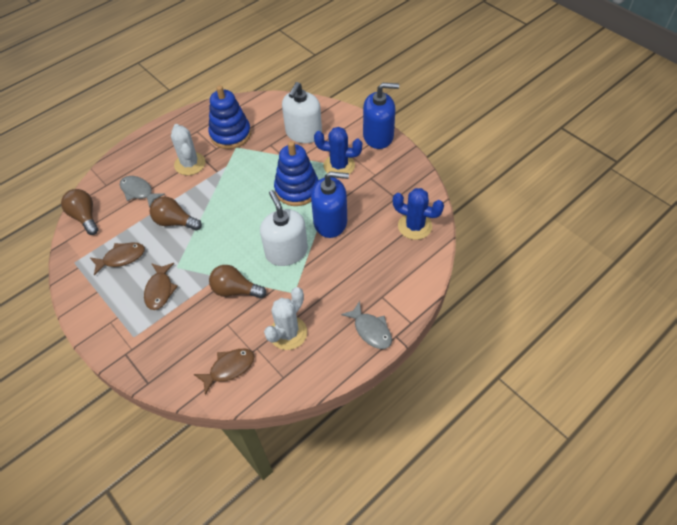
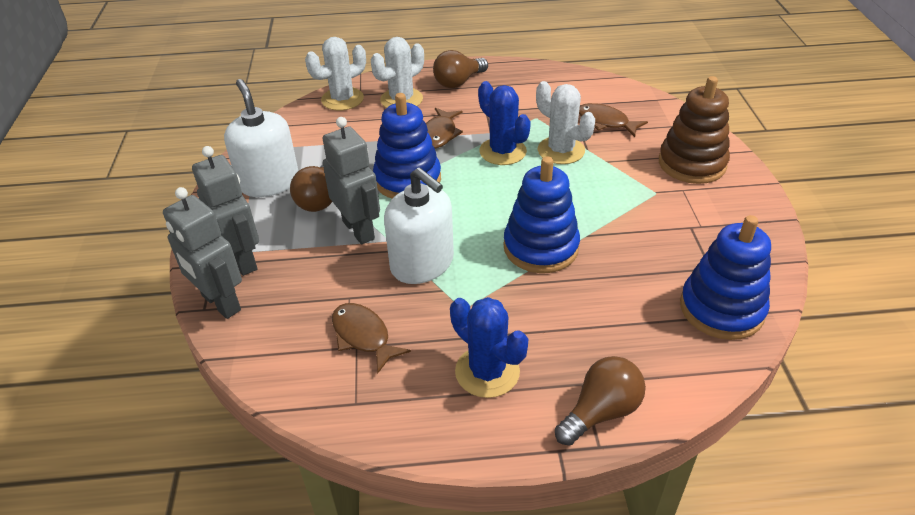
blue soap dispenser: [311,171,349,238] [363,83,399,149] = 2 -> none = 0
blue stacking toy: [208,85,251,149] [274,141,319,206] = 2 -> [373,93,441,199] [503,156,580,273] [680,215,771,340] = 3
brown stacking toy: none = 0 -> [659,76,730,184] = 1
grey fish: [120,176,165,208] [341,301,392,349] = 2 -> none = 0
grey robot: none = 0 -> [163,187,242,319] [192,146,259,276] [323,117,380,244] = 3
white cactus: [171,124,206,175] [264,287,307,350] = 2 -> [305,37,366,111] [371,37,424,108] [536,81,595,164] = 3

